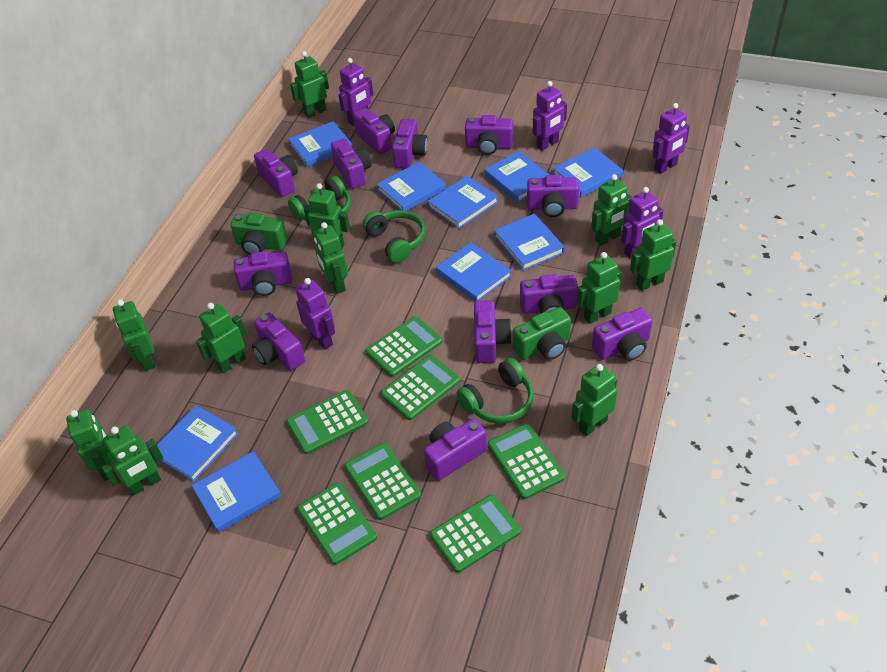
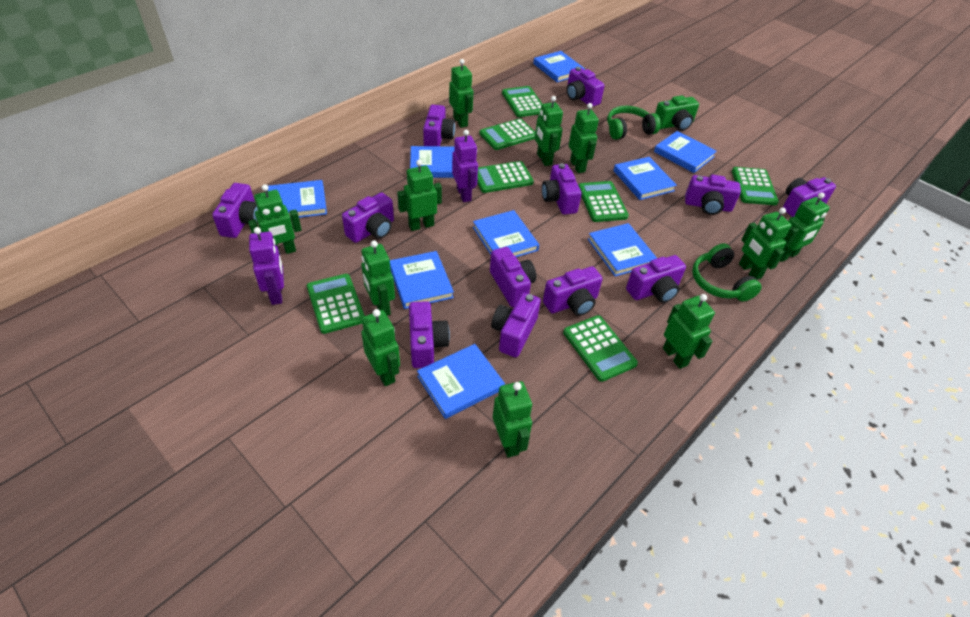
green camera: [230,213,288,255] [513,307,571,360] = 2 -> [655,95,699,131] = 1
green headphones: [288,176,351,221] [363,210,425,263] [456,358,533,424] = 3 -> [607,106,661,140] [692,243,762,302] = 2
purple robot: [296,278,335,350] [338,58,374,126] [533,81,567,151] [621,187,664,259] [652,103,690,174] = 5 -> [249,227,284,305] [452,130,478,202] = 2

